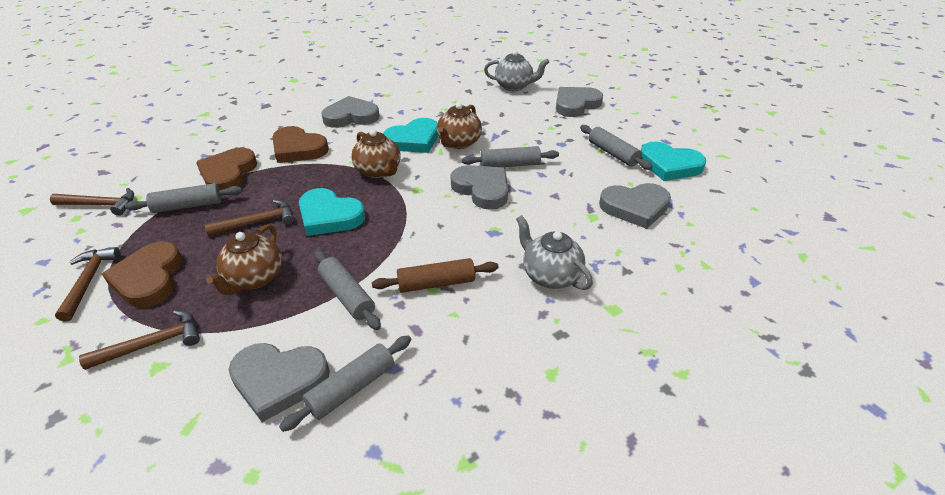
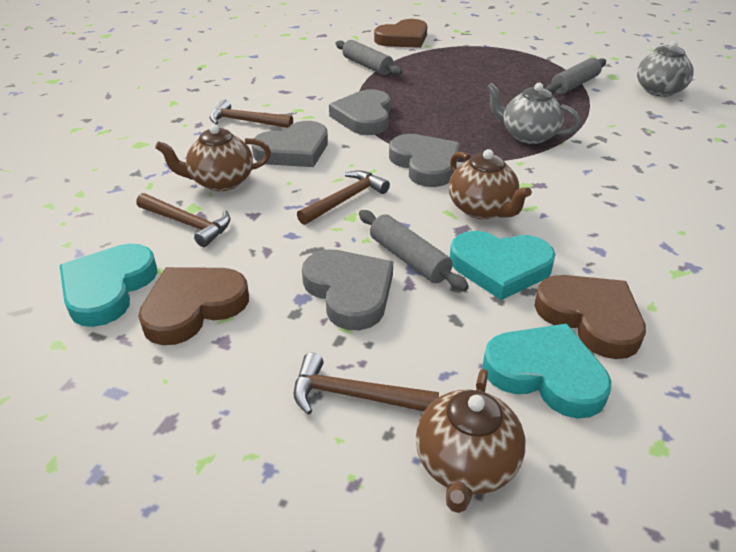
brown rolling pin: [372,258,499,293] = 1 -> none = 0
grey heart: [229,343,330,422] [321,96,379,128] [451,165,508,210] [556,87,603,117] [599,183,671,229] = 5 -> [251,121,328,167] [302,249,393,330] [329,89,390,135] [389,134,460,187] = 4
grey rolling pin: [125,183,242,213] [279,335,412,432] [314,251,381,330] [462,146,559,167] [580,125,653,170] = 5 -> [335,40,403,75] [359,210,469,291] [546,58,606,94] = 3

